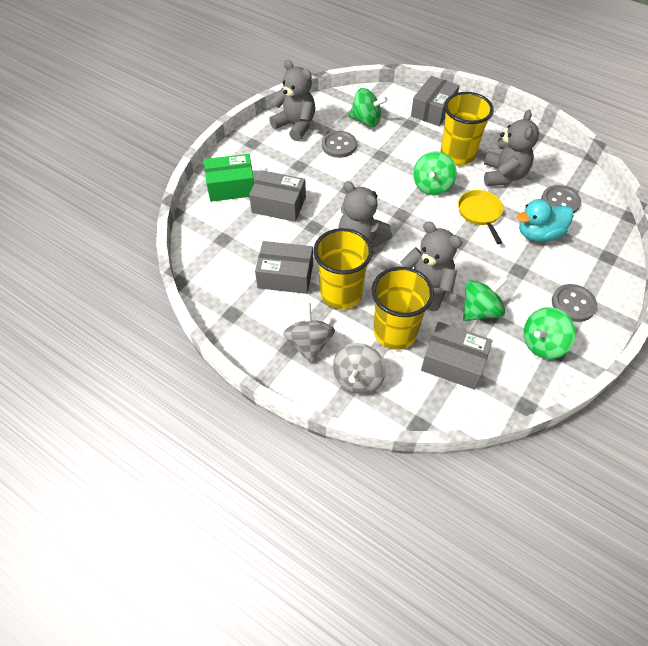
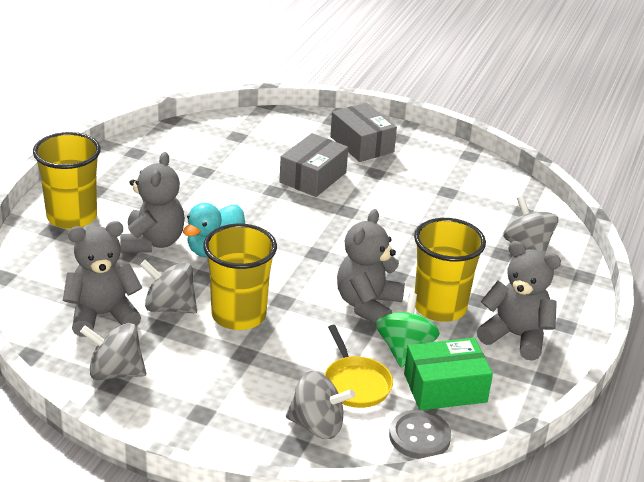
green spinning top: [349,88,388,127] [413,151,457,196] [463,276,508,321] [524,307,575,359] = 4 -> [375,293,440,368] = 1
grey box: [249,170,306,222] [255,241,313,294] [411,76,460,126] [421,322,493,390] = 4 -> [279,133,348,197] [330,103,397,162] = 2
grey button: [322,131,357,158] [541,185,581,214] [552,284,597,322] = 3 -> [389,410,451,459] = 1
grey spinning top: [283,303,335,364] [333,343,386,394] = 2 -> [80,323,146,380] [140,260,197,313] [286,371,355,439] [503,196,558,254] = 4

